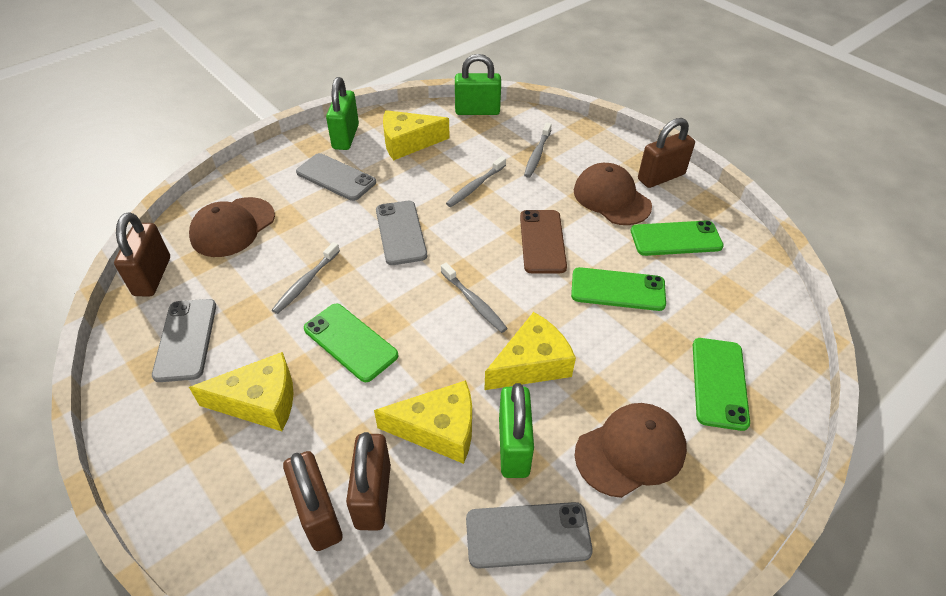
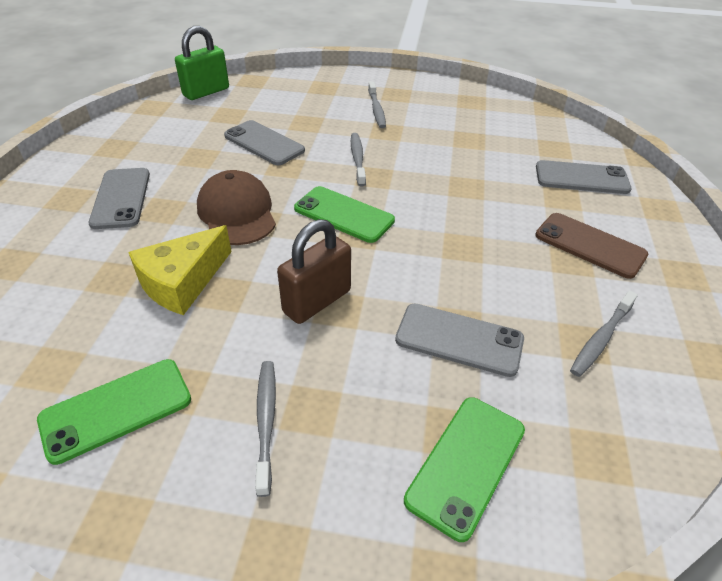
brown cap: [189,197,275,257] [574,163,652,225] [575,403,687,498] = 3 -> [197,170,276,245] = 1
brown padlock: [114,212,170,296] [283,451,343,551] [346,432,391,531] [638,118,695,188] = 4 -> [277,219,351,324] = 1
green padlock: [326,77,359,150] [455,54,501,115] [499,383,534,478] = 3 -> [175,26,229,100] = 1
green phone: [304,304,398,382] [571,267,666,311] [631,220,724,256] [693,338,750,431] = 4 -> [37,359,191,465] [294,186,395,243] [404,397,525,542] = 3
yellow cheese: [189,352,294,431] [374,380,472,464] [383,110,450,160] [484,312,576,390] = 4 -> [128,225,232,315] = 1

